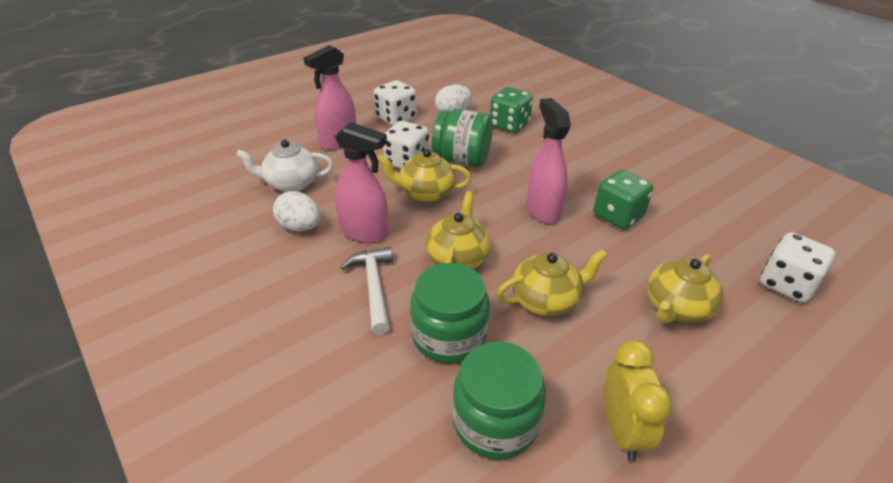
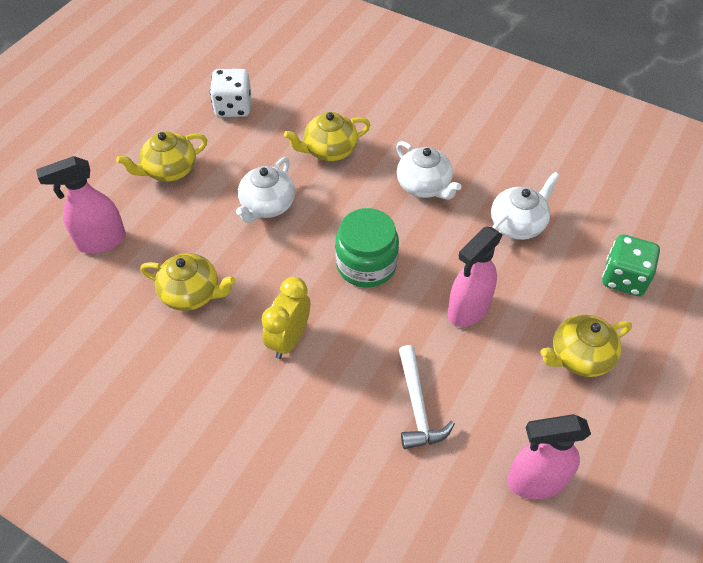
green dice: [490,87,533,133] [594,170,653,229] = 2 -> [602,234,660,296] = 1
green jar: [410,263,490,363] [432,109,493,168] [452,342,546,460] = 3 -> [335,208,399,288] = 1
white dice: [374,80,417,125] [383,121,429,169] [760,232,835,303] = 3 -> [210,69,251,117] = 1
white egg: [273,191,321,232] [435,85,472,112] = 2 -> none = 0
white teapot: [236,139,334,192] = 1 -> [236,157,295,223] [396,141,461,200] [491,172,560,240] = 3

